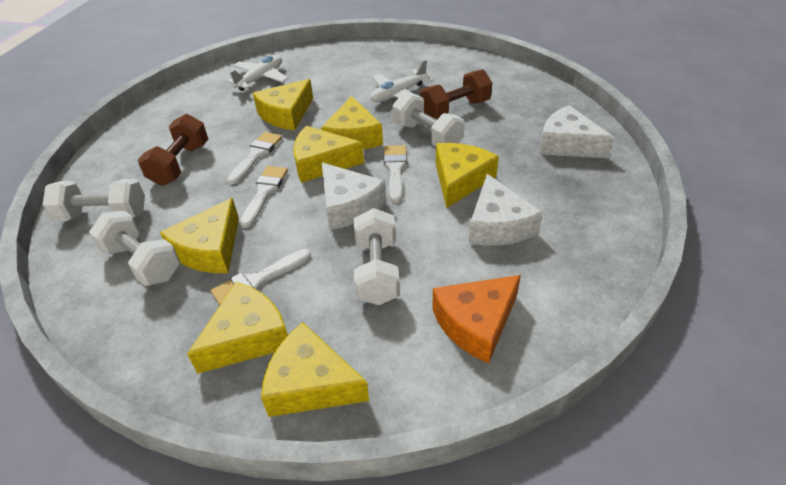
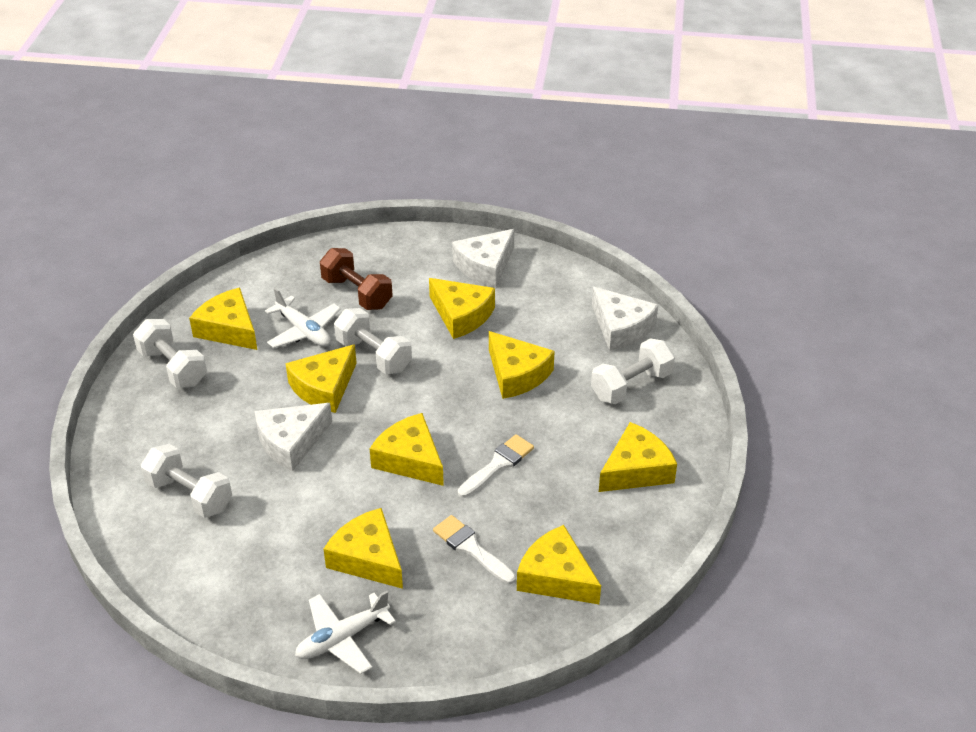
brown dumbbell: [138,114,208,186] [420,69,492,119] = 2 -> [320,248,393,310] = 1
orange cheese: [432,275,521,363] = 1 -> none = 0
white brush: [211,249,311,305] [227,132,282,185] [240,166,288,228] [384,145,407,203] = 4 -> [433,515,516,584] [458,434,534,498] = 2
yellow cheese: [160,198,239,273] [187,282,288,374] [253,79,313,130] [261,322,369,417] [294,126,364,183] [321,96,383,149] [436,143,499,208] = 7 -> [189,288,257,350] [286,344,357,413] [323,508,403,589] [370,413,444,486] [429,278,495,339] [489,331,555,399] [517,525,601,604] [599,422,677,492] = 8

